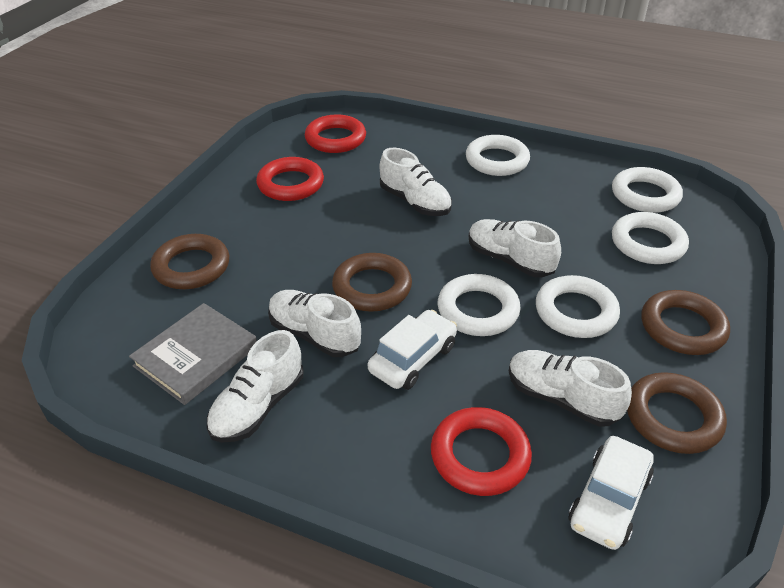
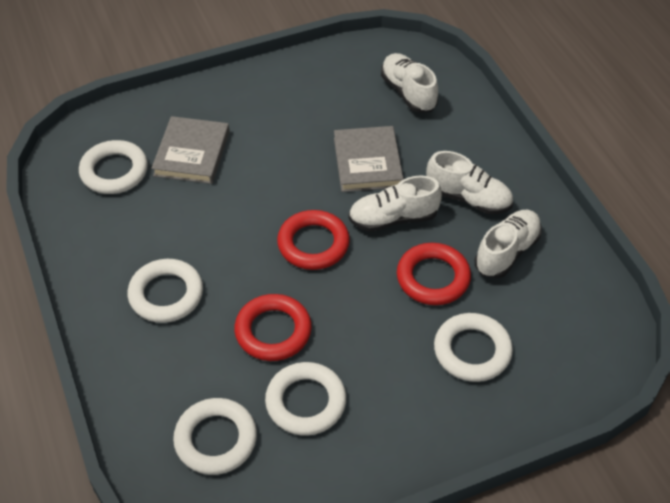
brown ring: [150,234,229,289] [332,253,412,312] [627,372,727,454] [641,290,730,355] = 4 -> none = 0
grey book: [129,303,257,405] = 1 -> [151,116,230,184] [334,126,404,192] = 2
white car: [368,310,457,390] [568,436,654,550] = 2 -> none = 0
white shoe: [207,330,304,443] [268,290,361,357] [380,148,452,216] [469,219,561,277] [509,350,632,427] = 5 -> [348,175,442,232] [381,53,438,113] [426,151,513,214] [475,210,542,279] = 4

